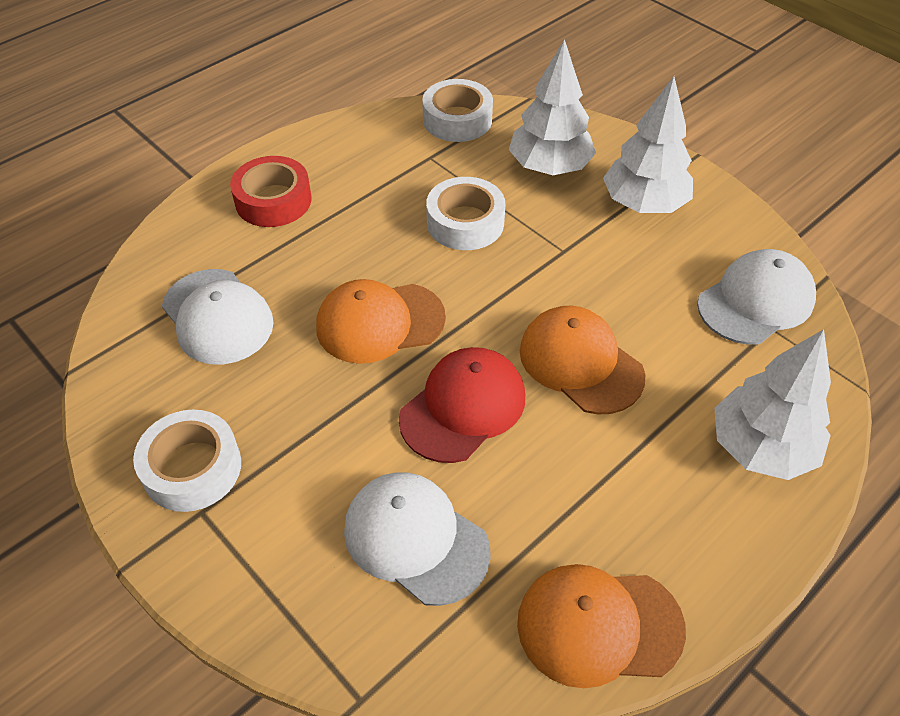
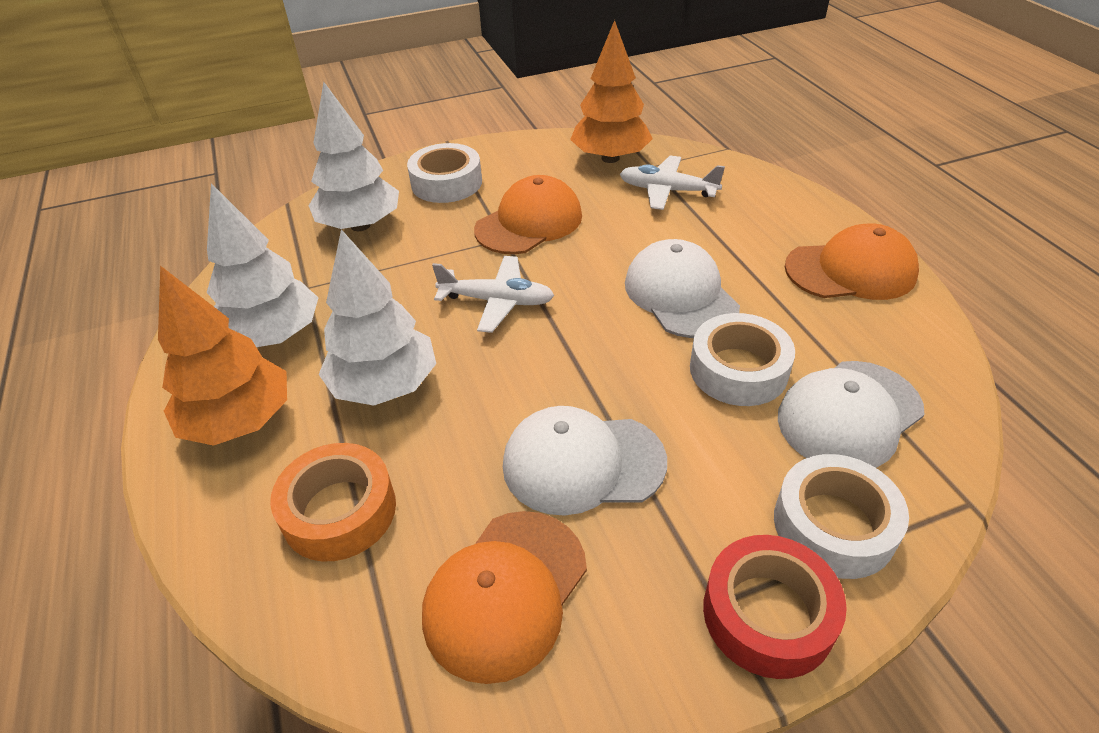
orange tape: none = 0 -> [270,443,396,561] = 1
orange tree: none = 0 -> [158,266,287,446] [570,20,653,163] = 2
red cap: [399,347,525,463] = 1 -> none = 0
white plane: none = 0 -> [432,256,554,333] [620,155,725,210] = 2

